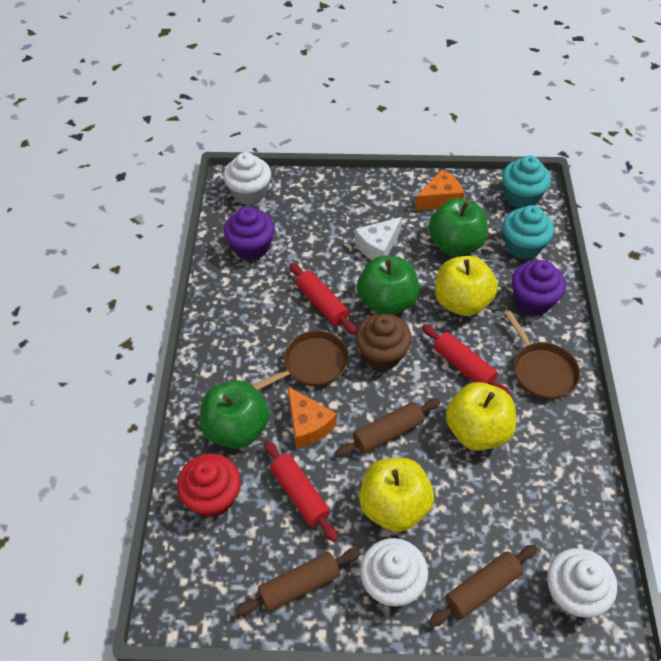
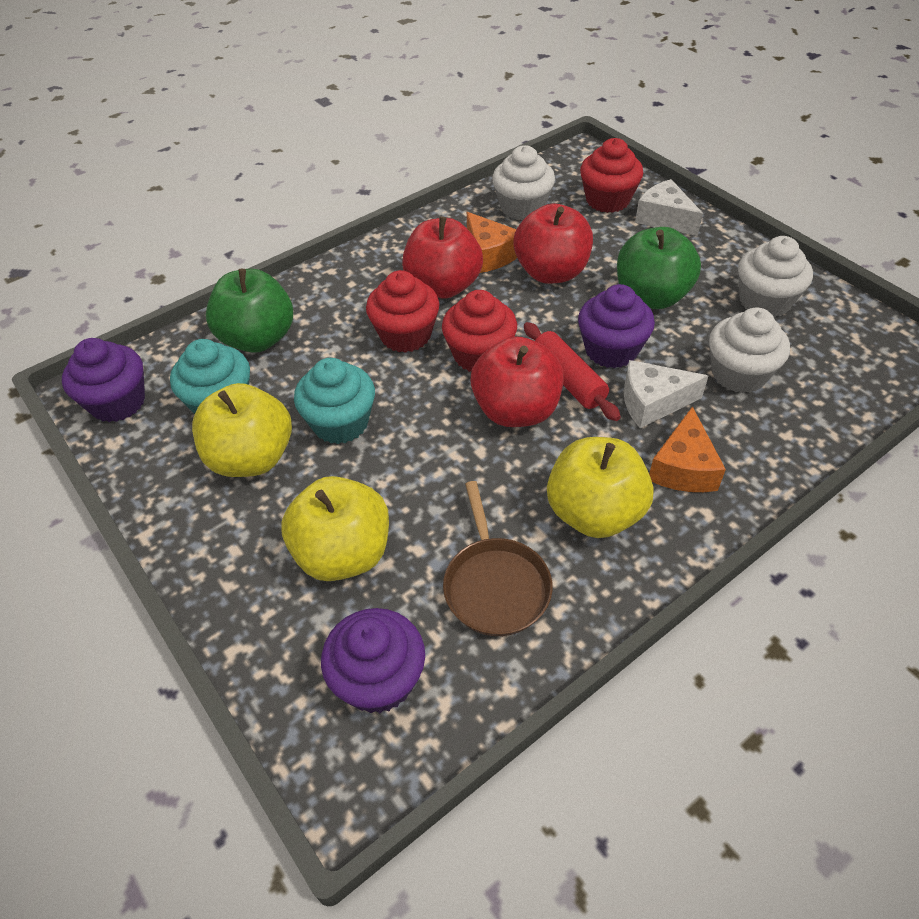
brown cupcake: [355,313,412,370] = 1 -> none = 0
brown pan: [252,331,349,390] [505,311,580,399] = 2 -> [443,481,553,636] = 1
brown rolling pin: [235,549,361,616] [335,399,440,457] [429,545,537,627] = 3 -> none = 0
green apple: [200,380,270,449] [357,256,419,315] [429,198,487,256] = 3 -> [206,269,293,353] [617,227,701,309] = 2
purple cupcake: [224,207,275,261] [512,260,566,315] = 2 -> [62,338,145,422] [321,608,425,713] [578,284,655,368] = 3
red apple: none = 0 -> [402,216,483,298] [470,336,564,427] [514,203,593,284] = 3
red cupcake: [177,454,241,518] = 1 -> [366,270,439,353] [442,290,517,372] [580,138,643,213] = 3
red rolling pin: [264,441,338,542] [289,263,357,334] [422,324,511,396] = 3 -> [524,322,621,421] = 1
white cheese: [355,217,402,260] = 1 -> [624,360,708,428] [635,179,703,236] = 2

